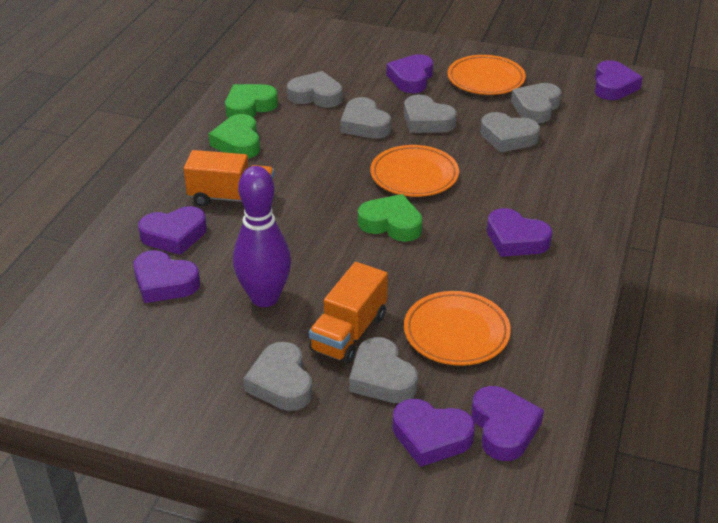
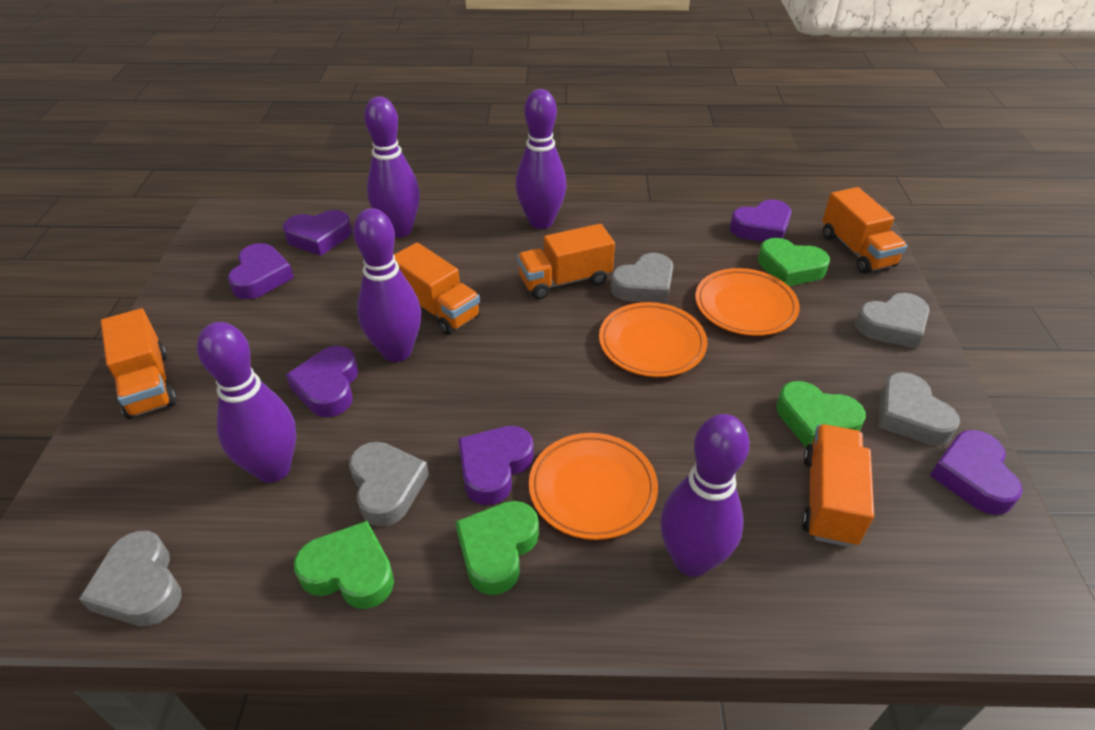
green heart: [209,114,260,158] [225,84,278,118] [358,194,423,242] = 3 -> [294,521,394,609] [455,501,539,595] [758,238,830,286] [776,381,866,447] = 4
grey heart: [243,342,312,411] [287,71,342,107] [340,97,391,139] [349,337,418,403] [404,95,457,133] [480,112,540,153] [511,83,562,123] = 7 -> [79,531,182,626] [349,442,429,527] [610,253,673,303] [855,293,930,349] [878,372,960,446] = 5
orange truck: [184,150,275,206] [309,262,388,364] = 2 -> [101,308,177,419] [394,242,481,335] [517,224,615,299] [802,424,874,547] [822,187,907,274] = 5
purple bowling pin: [233,166,291,307] = 1 -> [197,322,296,483] [353,208,421,362] [364,97,420,238] [515,89,567,229] [660,414,750,577] = 5
purple heart: [133,250,200,303] [138,206,207,255] [386,54,433,93] [393,399,475,467] [472,386,544,461] [487,208,552,257] [595,60,643,100] = 7 -> [228,243,294,299] [283,210,352,256] [286,346,358,417] [458,426,534,505] [730,199,791,242] [930,430,1023,515] = 6

